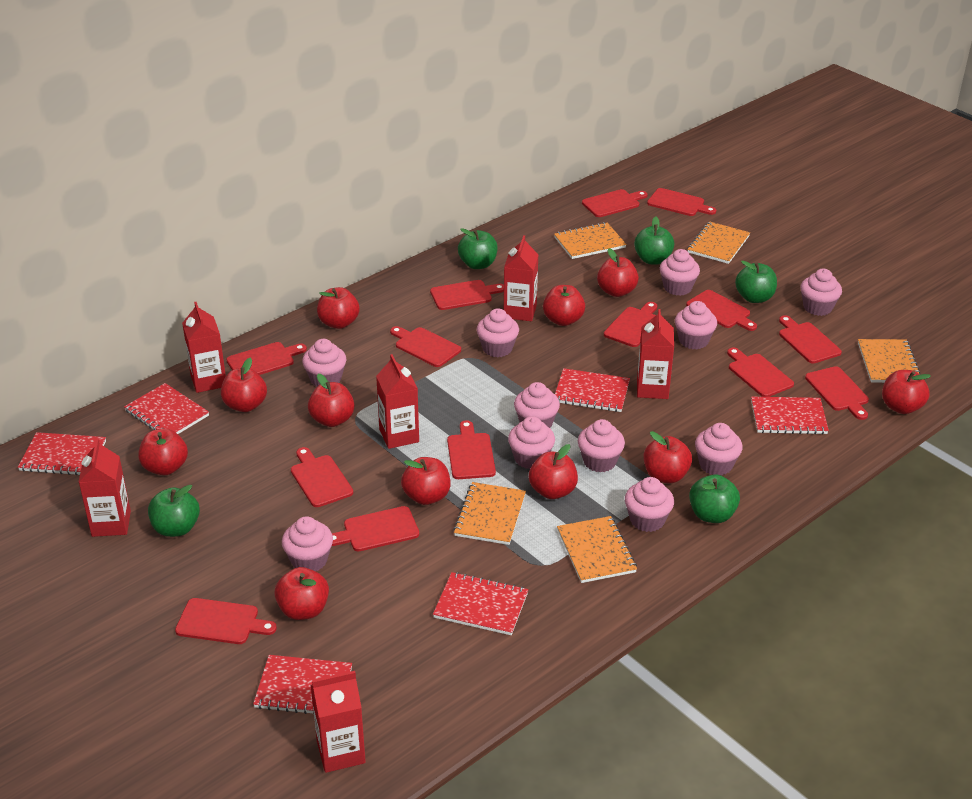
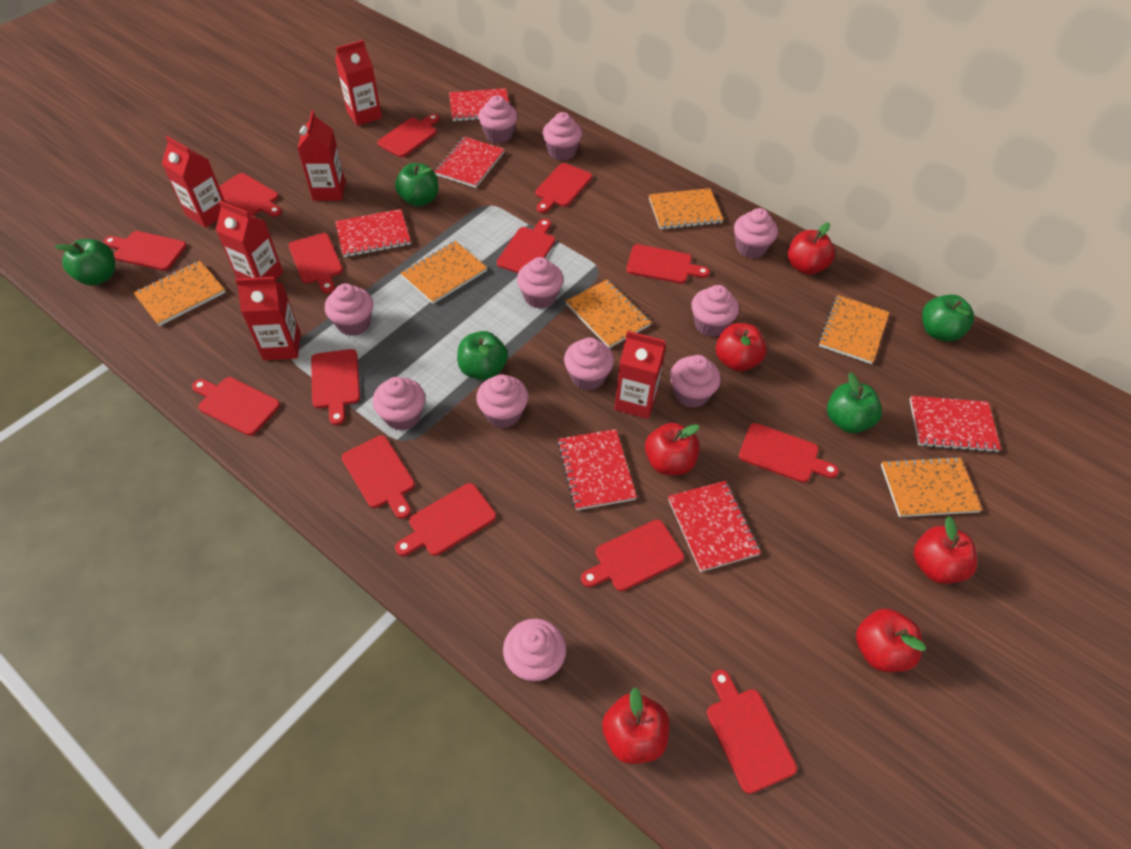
orange notebook: [453,482,526,545] [554,222,626,259] [557,516,637,583] [687,221,750,264] [858,339,920,383] = 5 -> [134,261,226,326] [401,241,488,304] [566,279,652,348] [649,188,724,229] [819,295,889,364] [881,456,983,517] = 6
red apple: [138,428,188,475] [221,358,267,412] [274,567,329,620] [308,374,355,427] [317,287,360,329] [401,457,451,505] [529,444,578,499] [543,285,585,326] [597,248,639,297] [643,431,692,483] [882,370,931,414] = 11 -> [602,687,669,764] [645,423,700,475] [716,323,767,371] [788,222,835,275] [856,609,926,672] [914,516,977,584] = 6

